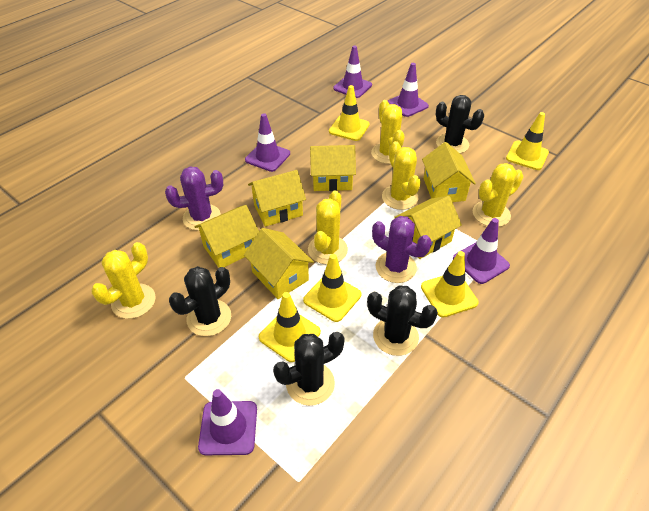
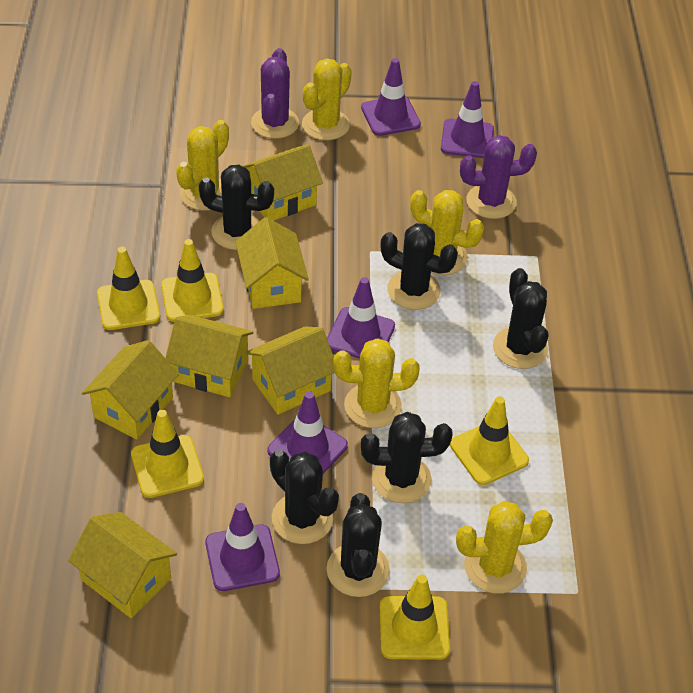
black cactus: [169,266,231,336] [273,332,345,406] [367,285,438,356] [436,95,484,153] = 4 -> [199,165,274,250] [270,450,339,544] [326,493,390,597] [361,412,453,503] [380,223,458,310] [493,268,548,369] = 6

